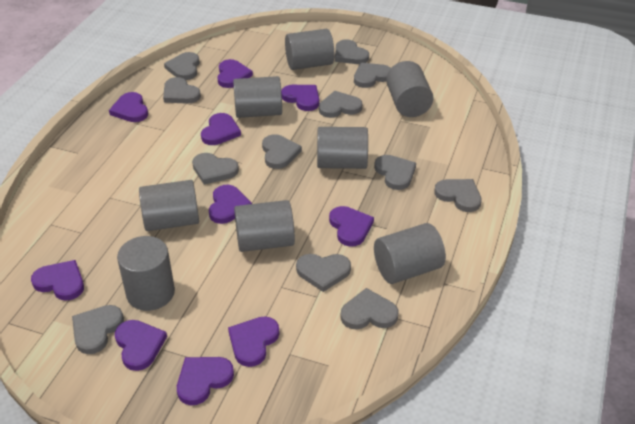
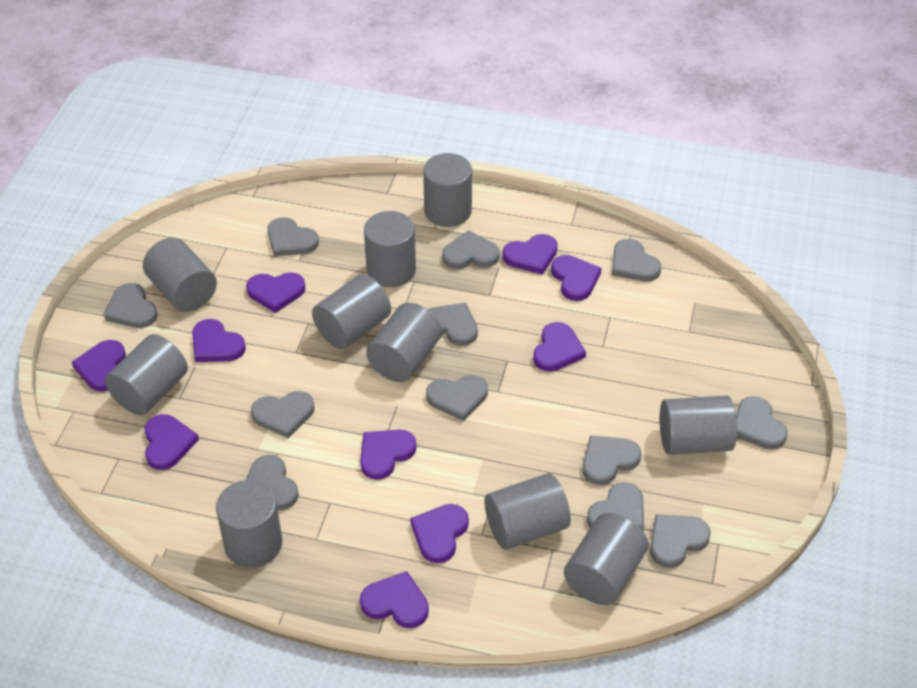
grey cylinder: [117,236,175,311] [139,180,199,231] [233,76,282,118] [234,200,295,252] [285,29,334,70] [317,127,368,169] [374,223,446,284] [386,61,434,117] = 8 -> [105,334,188,415] [143,237,217,312] [216,480,282,568] [312,274,391,349] [364,211,416,287] [366,303,442,382] [423,153,472,227] [485,473,571,550] [564,513,649,605] [660,395,737,455] = 10

